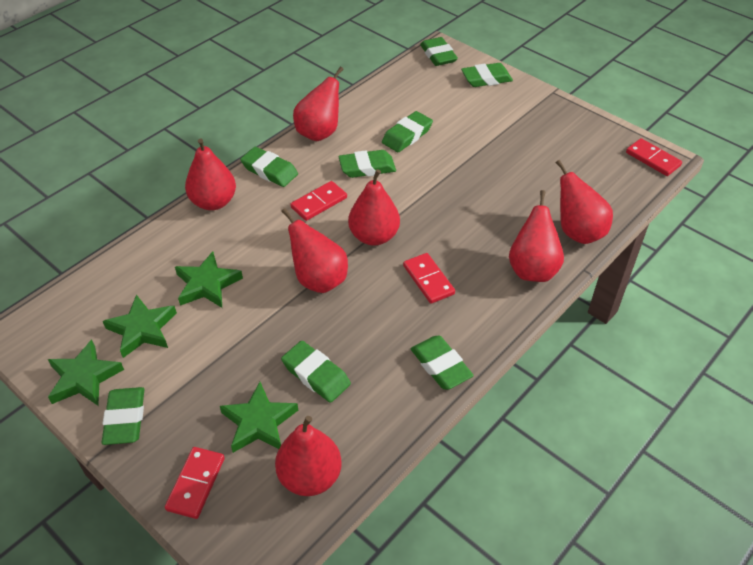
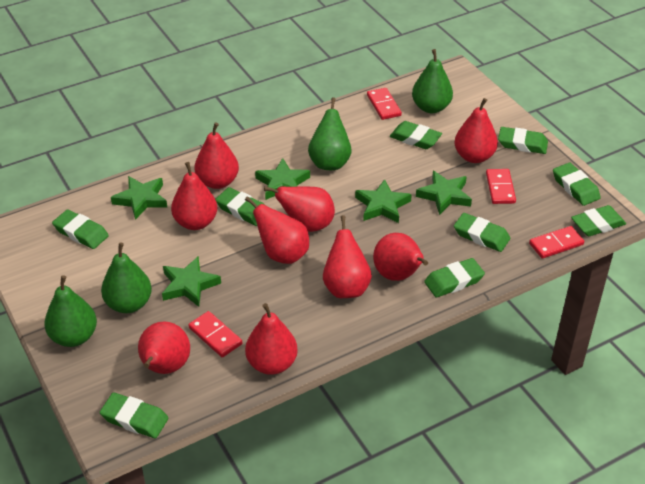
green eraser: [101,387,144,445] [240,147,298,187] [281,341,351,403] [339,150,396,178] [382,111,433,152] [411,336,474,389] [420,37,458,66] [461,63,513,87] = 8 -> [52,209,109,249] [100,392,168,438] [215,187,265,226] [390,121,442,149] [424,258,485,297] [454,213,510,252] [498,127,548,154] [553,163,601,206] [571,205,626,236] = 9
green pear: none = 0 -> [44,275,97,347] [101,242,152,313] [308,97,351,170] [412,49,453,113] = 4
green star: [48,339,124,406] [103,295,177,358] [175,251,243,308] [220,382,298,453] = 4 -> [111,176,167,220] [162,256,221,307] [255,158,310,200] [355,179,412,223] [416,171,472,215] = 5
red pear: [185,138,236,210] [275,416,342,496] [281,208,348,293] [293,67,344,141] [348,169,400,246] [509,190,564,282] [556,160,613,244] = 7 -> [138,322,190,374] [171,162,217,230] [194,122,239,189] [245,196,309,264] [245,303,298,375] [264,186,335,232] [323,215,372,298] [373,233,428,281] [454,98,498,163] = 9

